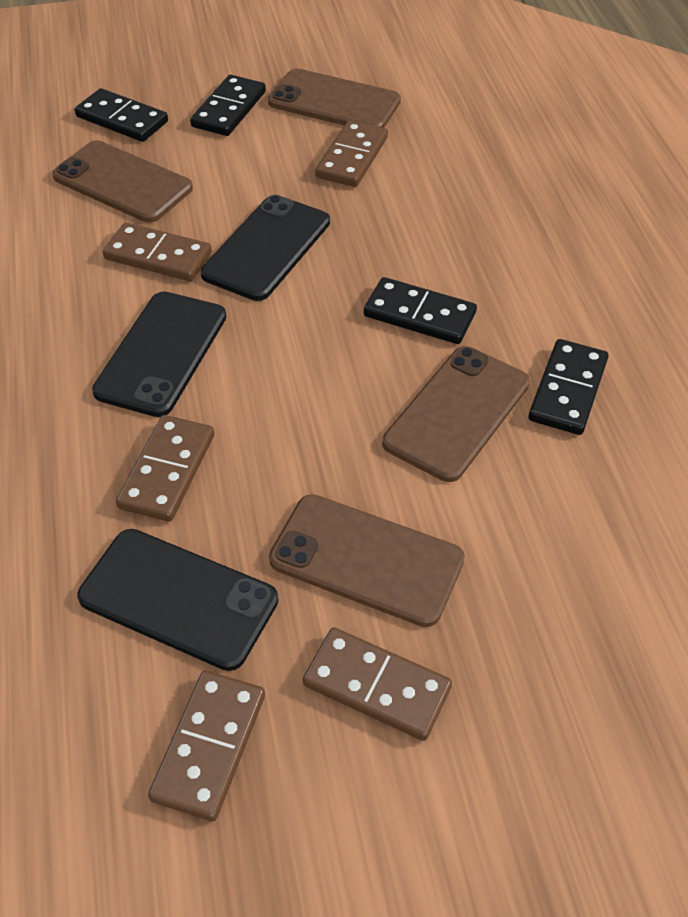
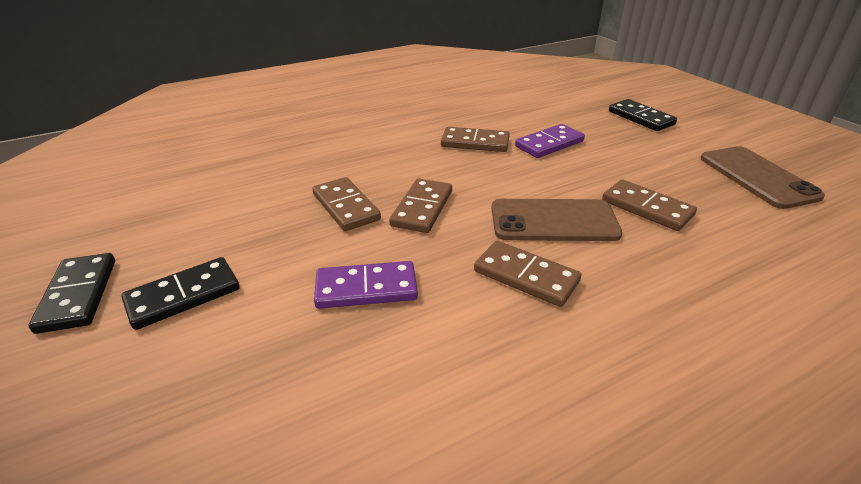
black domino: [75,88,168,142] [190,75,266,136] [364,277,477,344] [529,339,608,435] = 4 -> [28,253,115,334] [121,257,239,330] [609,99,677,131] = 3
black phone: [77,529,278,671] [92,291,226,417] [201,195,330,301] = 3 -> none = 0
brown phone: [52,140,193,223] [268,69,401,128] [269,494,465,627] [383,346,530,482] = 4 -> [491,199,623,241] [701,146,825,209] = 2
purple domino: none = 0 -> [314,261,418,309] [515,124,585,158] = 2

